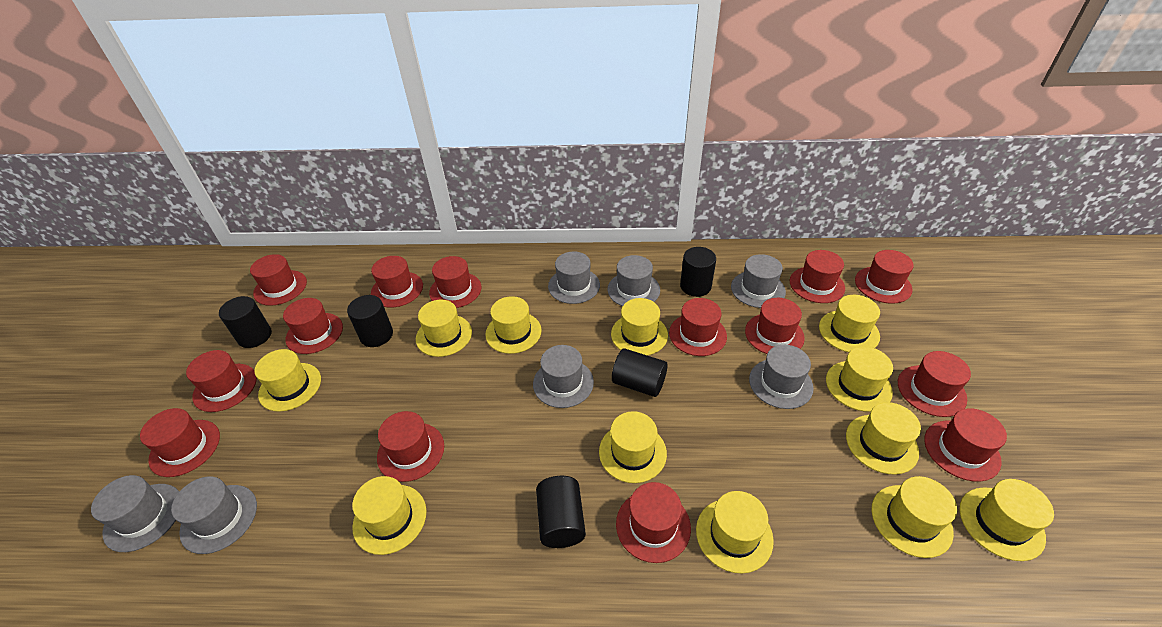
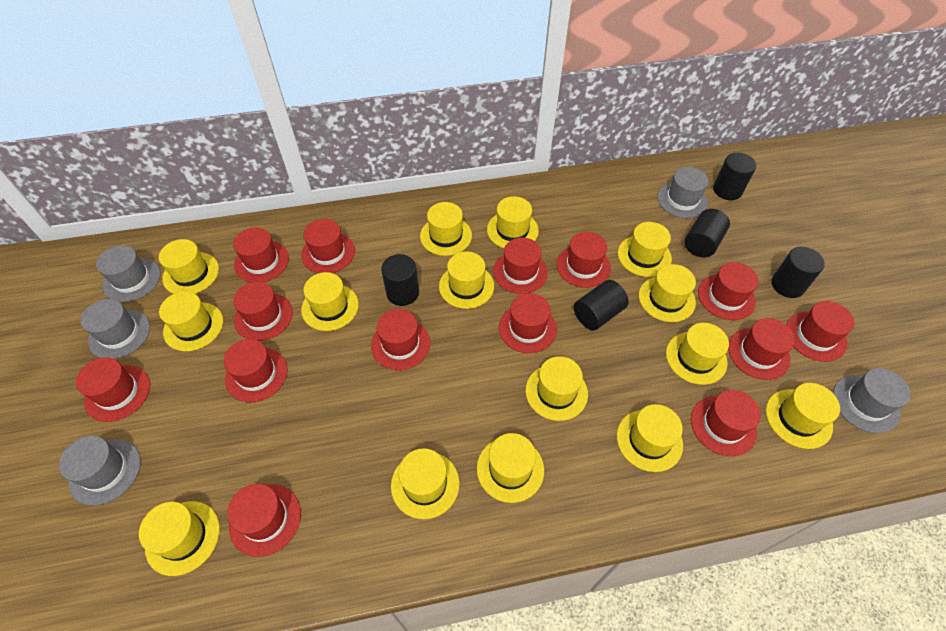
grey hat: [91,475,179,552] [171,476,257,554] [533,345,594,408] [548,251,600,304] [607,255,660,306] [731,254,786,308] [749,345,814,409] = 7 -> [59,435,141,506] [81,299,150,359] [96,245,161,302] [657,167,709,218] [833,368,911,433] = 5
yellow hat: [254,349,321,412] [352,476,426,555] [416,300,472,357] [485,296,541,354] [599,411,667,483] [611,298,668,356] [696,491,774,574] [819,295,880,352] [826,347,893,412] [846,402,921,474] [872,476,957,558] [960,479,1054,561] = 12 -> [139,501,220,576] [159,239,219,294] [159,291,223,351] [301,272,359,331] [391,448,459,519] [420,202,472,256] [439,252,494,309] [477,433,544,503] [487,196,539,248] [525,356,588,421] [617,404,683,472] [618,222,672,277] [639,264,696,322] [666,323,729,385] [766,383,840,449] = 15

